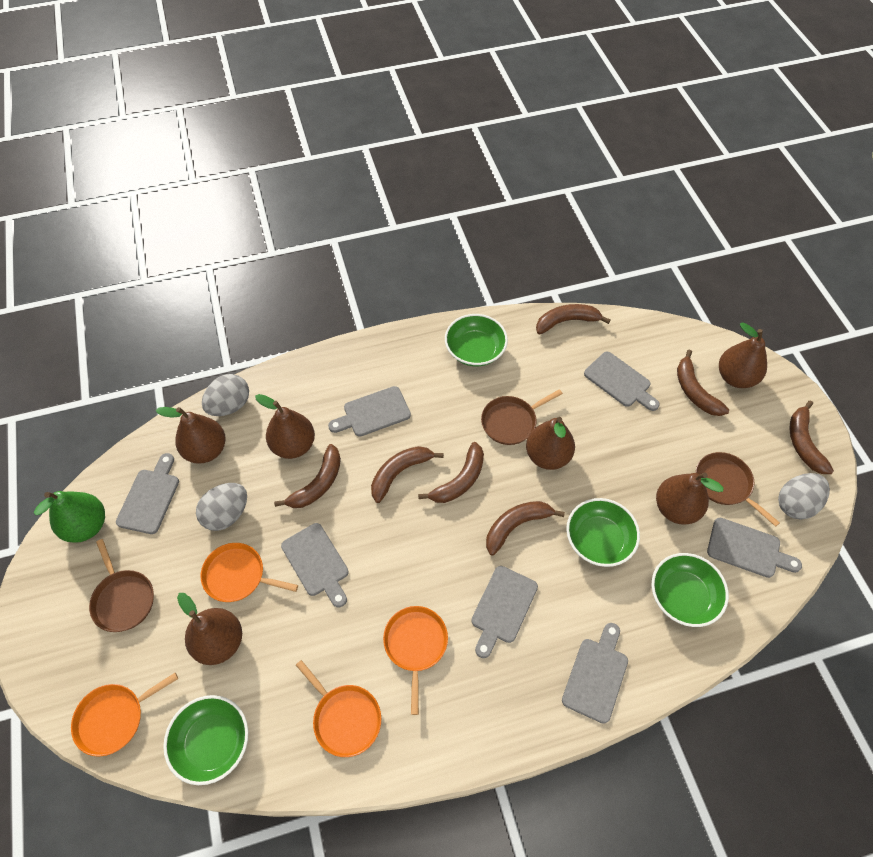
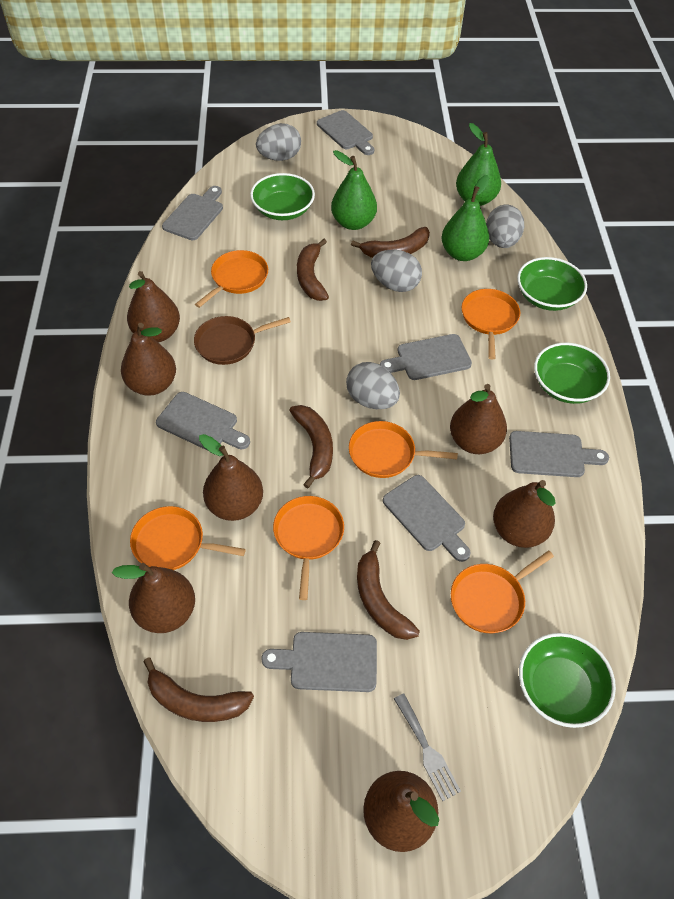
brown banana: [274,444,341,508] [371,446,444,503] [418,442,484,503] [486,501,565,555] [536,304,611,334] [677,350,729,416] [790,400,834,474] = 7 -> [143,658,254,722] [289,405,333,488] [297,239,329,301] [351,227,430,258] [357,540,420,640] = 5
brown pan: [89,539,154,632] [481,389,563,445] [695,452,780,527] = 3 -> [194,316,291,365] = 1
brown pear: [155,407,226,464] [177,593,242,665] [255,394,315,459] [526,417,575,470] [656,473,723,525] [719,322,767,388] = 6 -> [112,563,195,633] [121,323,176,396] [127,271,180,342] [199,434,263,521] [363,771,439,852] [450,384,507,454] [493,480,555,548] = 7
green pear: [34,491,105,543] = 1 -> [331,150,377,230] [442,175,489,261] [456,123,501,206] = 3
grey egg: [196,483,247,531] [202,374,249,416] [778,473,830,520] = 3 -> [256,123,301,161] [346,362,400,409] [371,250,422,292] [486,205,524,248] = 4
grey fork: none = 0 -> [394,693,461,802] = 1
orange pan: [71,673,178,756] [201,543,298,602] [296,660,381,757] [383,606,448,715] = 4 -> [130,506,246,570] [195,250,268,308] [273,496,344,600] [349,421,458,478] [451,551,554,633] [461,289,520,359] = 6

